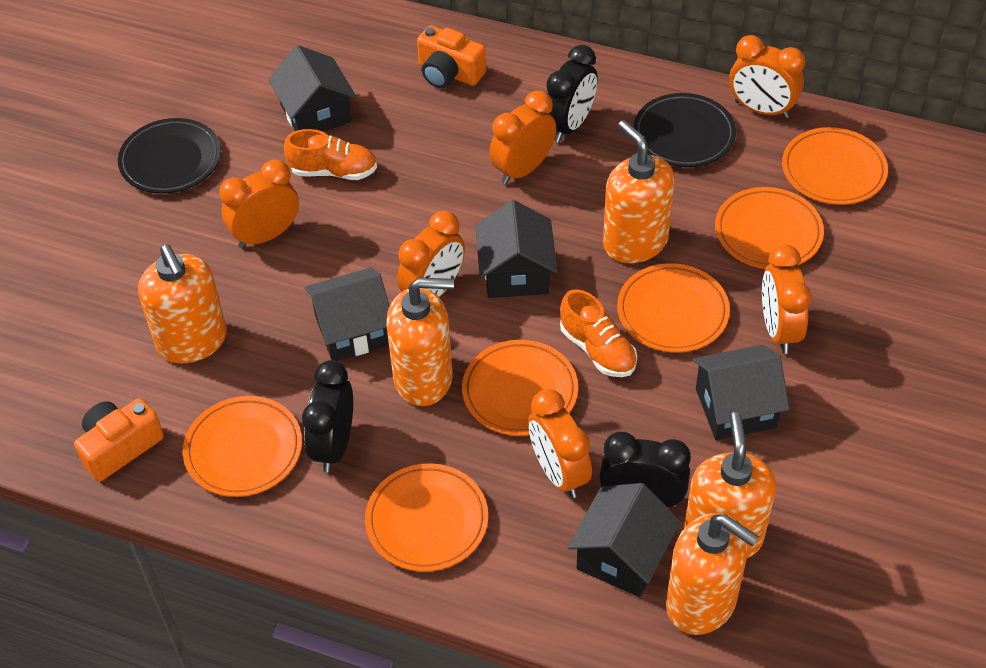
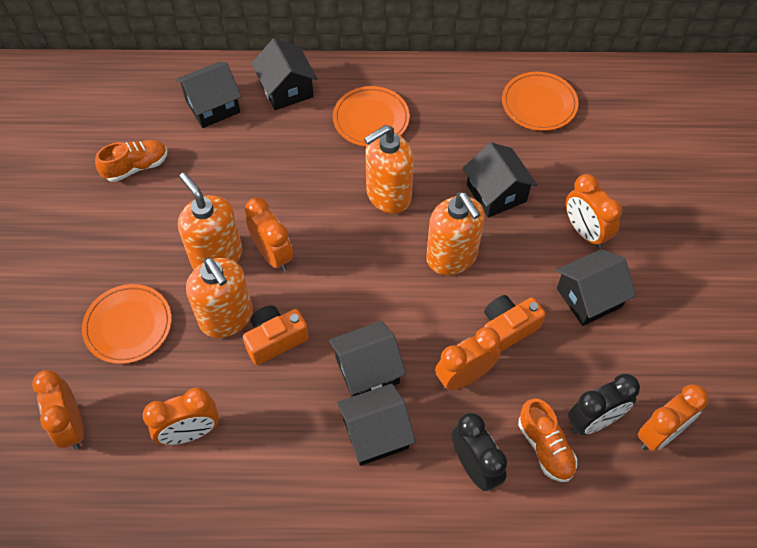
black clock: [302,360,353,472] [546,45,598,142] [599,432,691,508] = 3 -> [452,413,507,491] [568,374,640,435] = 2
black house: [268,45,356,132] [305,268,390,361] [475,200,557,298] [568,483,681,597] [692,345,790,440] = 5 -> [176,62,242,128] [251,38,318,110] [329,321,406,397] [337,383,416,466] [463,142,538,218] [556,249,636,326] = 6
black plate: [118,118,221,194] [634,93,736,167] = 2 -> none = 0
orange plate: [183,396,302,497] [365,463,488,572] [462,340,578,436] [617,263,730,353] [715,187,824,269] [782,127,888,205] = 6 -> [82,284,172,364] [333,86,410,146] [502,72,579,131] = 3
orange soap dispenser: [138,244,227,364] [386,278,454,406] [603,120,675,263] [666,513,759,635] [684,412,776,558] = 5 -> [178,173,242,269] [186,257,253,338] [364,125,414,214] [426,192,485,275] = 4

